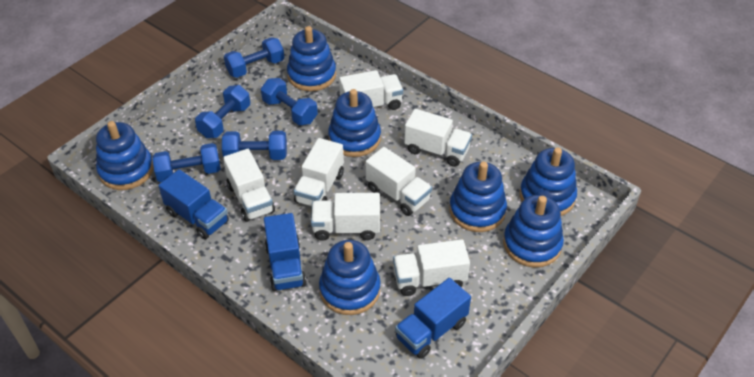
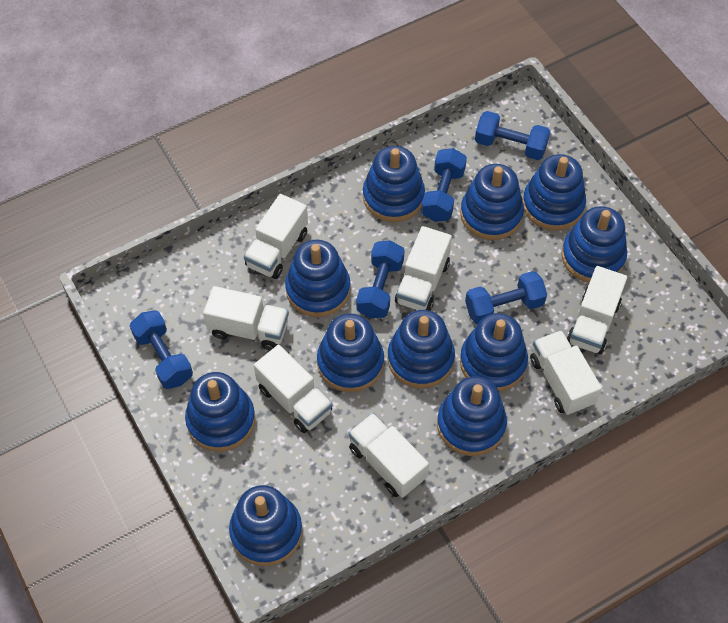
blue stacking toy: [96,121,154,190] [287,26,336,91] [319,240,381,315] [328,89,381,157] [449,161,507,232] [503,195,564,268] [520,147,577,216] = 7 -> [185,372,255,451] [229,485,302,566] [285,240,351,317] [317,313,384,392] [363,146,425,222] [387,310,455,389] [437,376,507,456] [460,164,524,240] [460,313,528,391] [523,154,586,230] [561,206,627,283] = 11
blue truck: [159,169,229,239] [264,213,306,291] [395,278,471,359] = 3 -> none = 0

